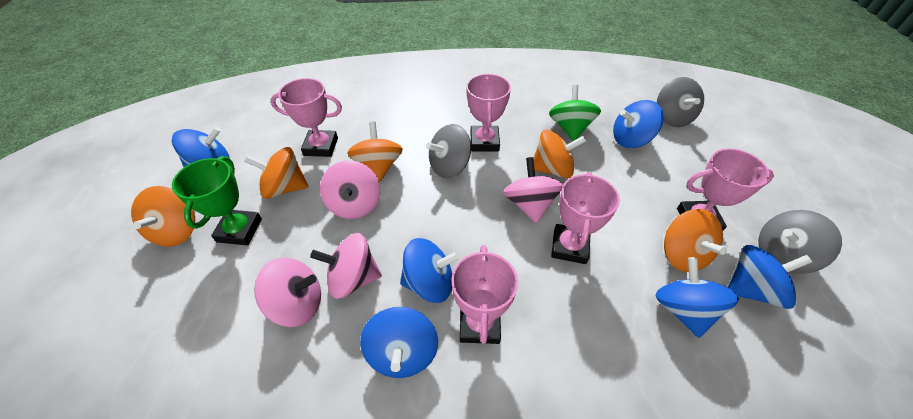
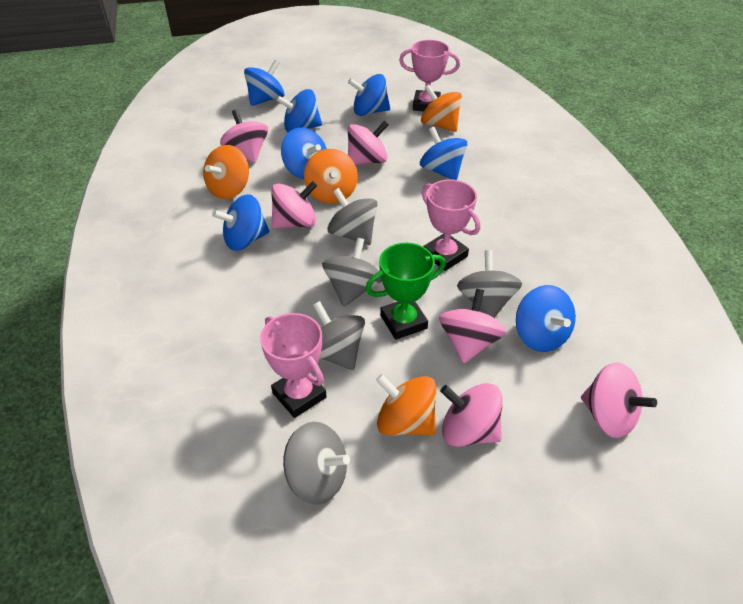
blue spinning top: [172,127,230,167] [360,307,438,378] [400,238,460,303] [613,100,664,148] [656,257,739,338] [728,245,812,309] = 6 -> [212,194,269,251] [244,60,284,106] [276,89,322,132] [281,128,327,179] [348,74,390,116] [420,127,467,180] [516,285,576,352] = 7
green spinning top: [549,85,601,141] = 1 -> none = 0
grey spinning top: [426,124,471,178] [657,77,704,127] [758,210,842,274] = 3 -> [283,422,350,505] [313,301,365,370] [322,238,382,307] [327,188,378,245] [457,250,522,318] = 5
orange spinning top: [131,186,195,247] [244,147,309,199] [347,122,403,182] [533,130,586,178] [664,209,727,272] = 5 -> [203,145,249,199] [304,149,358,204] [376,374,436,436] [421,85,462,132] = 4
pink spinning top: [254,258,321,327] [310,233,382,299] [320,161,380,219] [503,157,563,223] = 4 -> [220,109,268,163] [271,181,317,229] [348,121,389,165] [439,289,506,364] [440,383,503,447] [581,362,657,438] = 6
pink trophy: [271,78,342,157] [451,245,518,344] [466,74,511,151] [551,172,620,264] [677,148,774,231] = 5 -> [260,313,327,418] [399,40,460,111] [422,179,480,271] = 3

